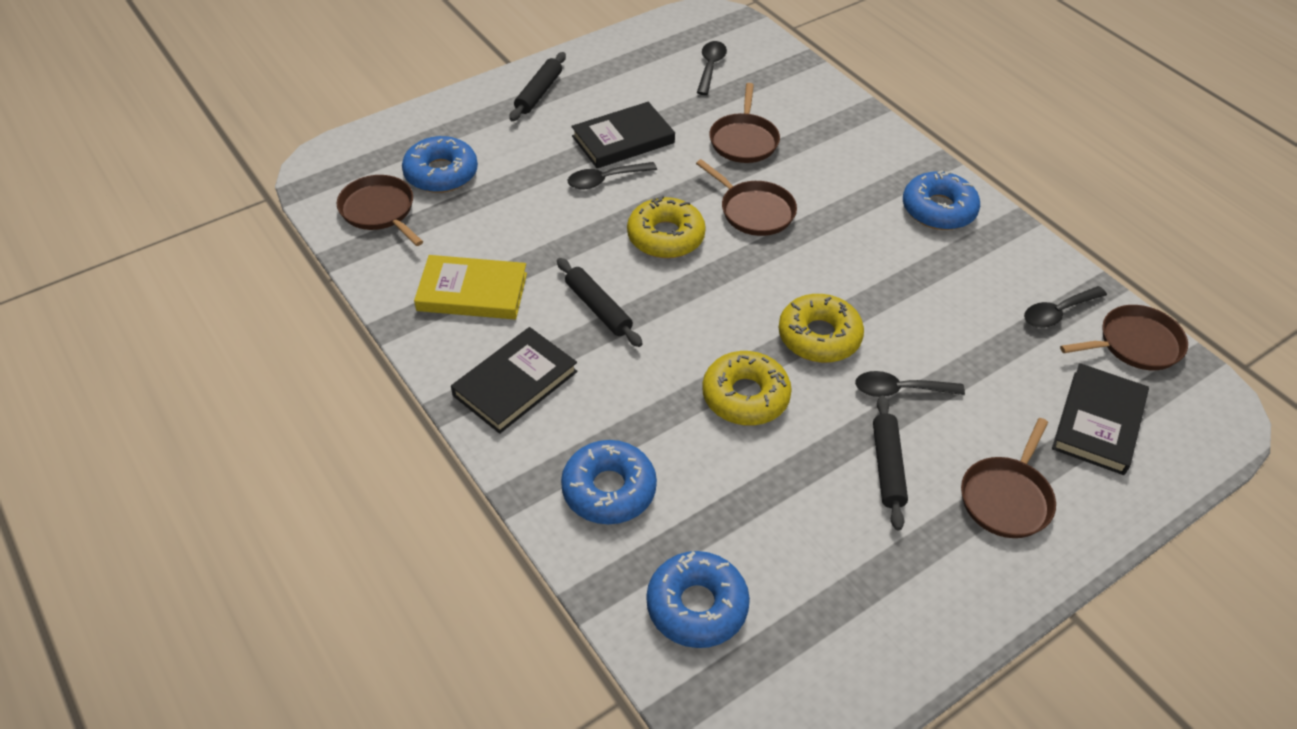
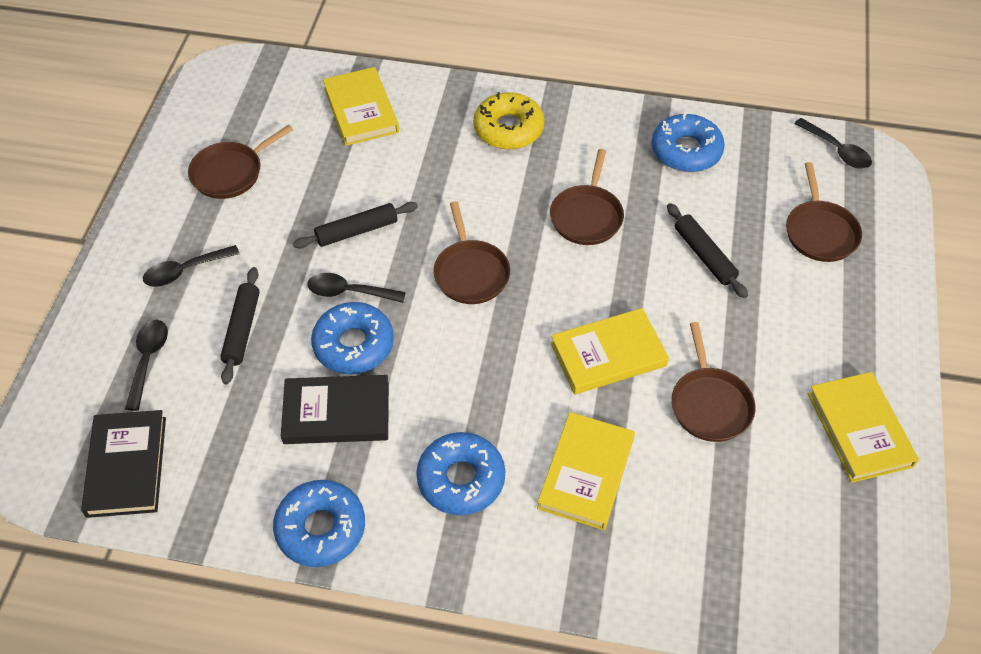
black book: [451,327,578,434] [571,102,675,168] [1052,363,1149,475] = 3 -> [81,410,166,518] [281,375,389,444] = 2
yellow book: [414,255,527,319] = 1 -> [323,67,399,146] [537,412,635,530] [551,308,669,394] [808,372,919,483] = 4
yellow donut: [627,195,706,258] [702,351,792,425] [778,294,864,363] = 3 -> [473,92,544,149] = 1

